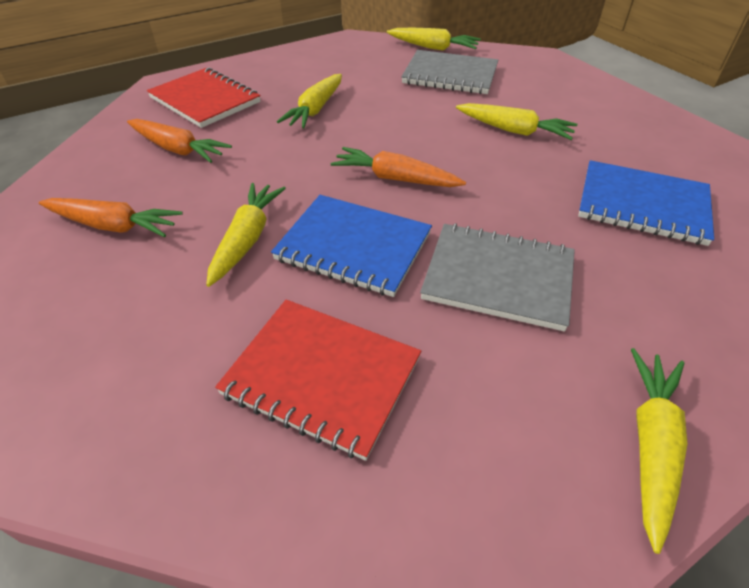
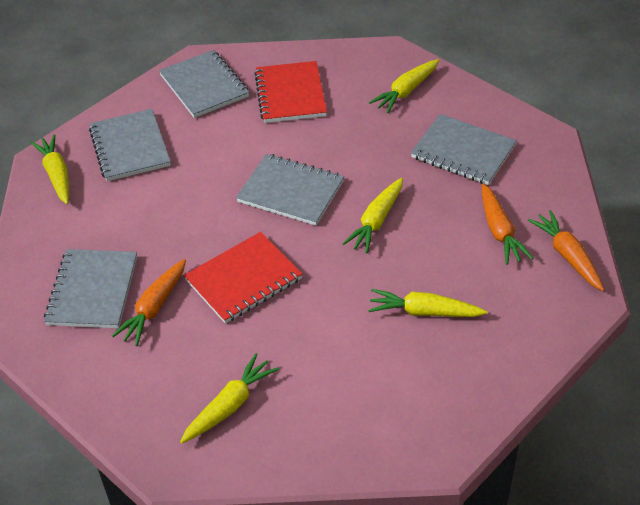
blue notebook: [271,195,432,297] [578,160,714,246] = 2 -> none = 0
grey notebook: [401,50,498,94] [420,223,575,331] = 2 -> [44,249,137,328] [89,109,171,181] [159,50,249,118] [236,154,344,226] [411,114,517,185] = 5

